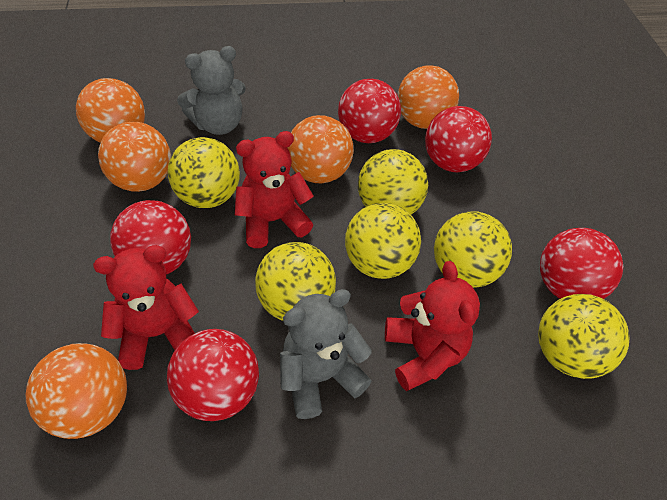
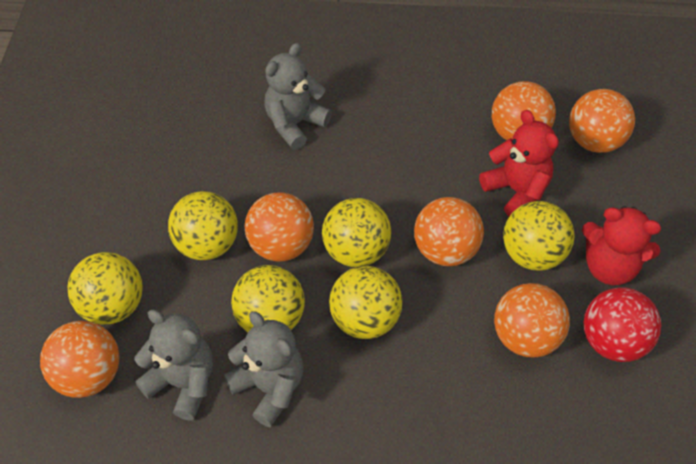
grey teddy bear: [177,46,246,135] [280,289,372,419] = 2 -> [134,309,213,421] [224,311,304,427] [264,43,332,150] = 3
orange ball: [25,343,127,439] [76,78,145,143] [98,122,171,192] [287,115,354,183] [398,65,459,129] = 5 -> [40,321,120,398] [245,192,314,262] [414,197,484,266] [492,81,556,141] [494,283,570,358] [569,89,635,153] = 6
red ball: [110,200,191,275] [167,329,259,421] [338,79,401,143] [425,106,492,172] [540,228,623,299] = 5 -> [584,287,661,362] = 1
red teddy bear: [93,245,199,370] [235,131,314,248] [385,261,480,391] = 3 -> [479,110,559,216] [582,206,661,285] = 2

